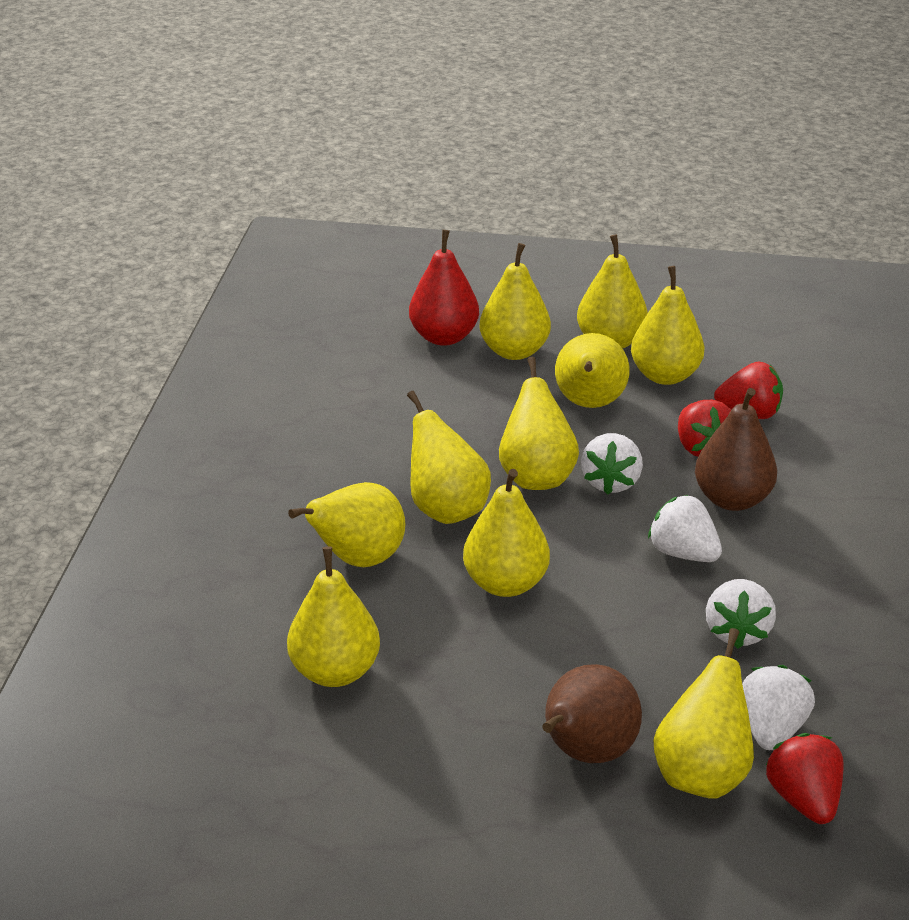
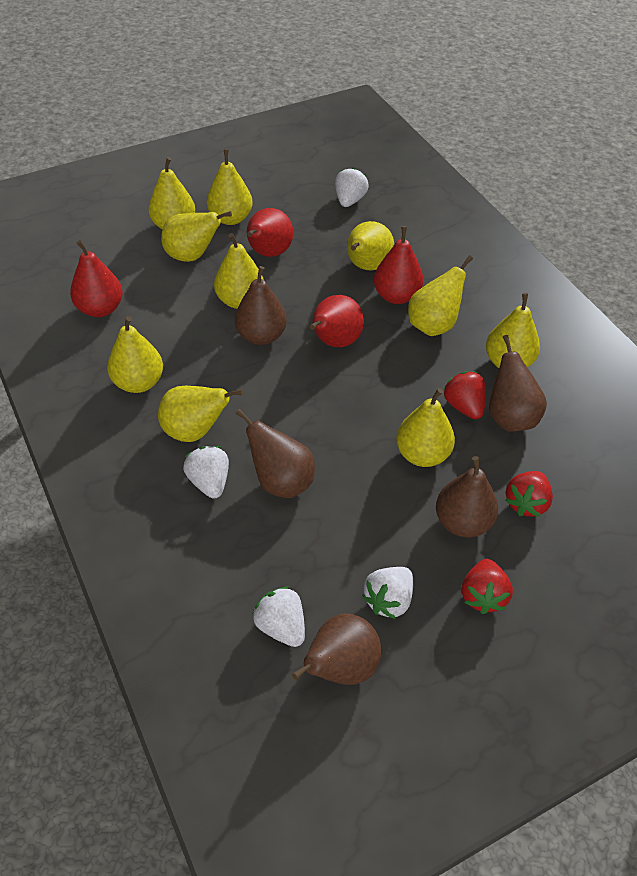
brown pear: [542,664,642,763] [695,388,777,511] = 2 -> [235,266,287,345] [235,409,315,498] [292,613,381,685] [436,456,498,537] [489,335,547,432] = 5
red pear: [409,230,479,346] = 1 -> [70,240,123,317] [247,208,293,257] [310,295,364,347] [374,226,424,304] = 4

